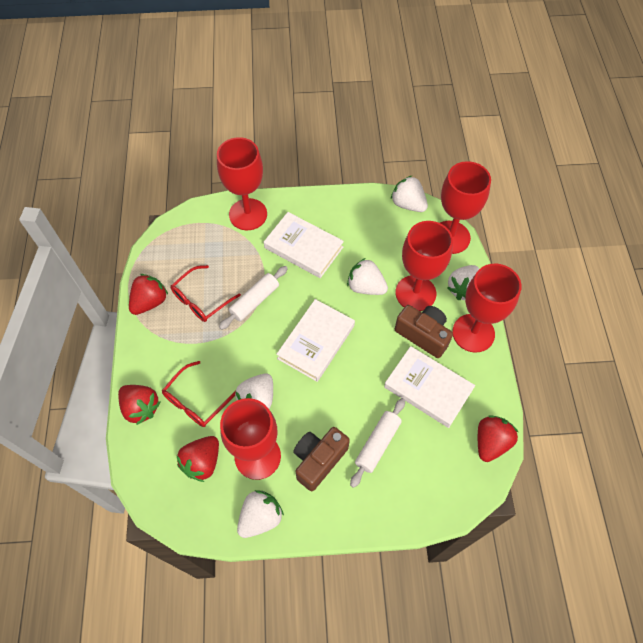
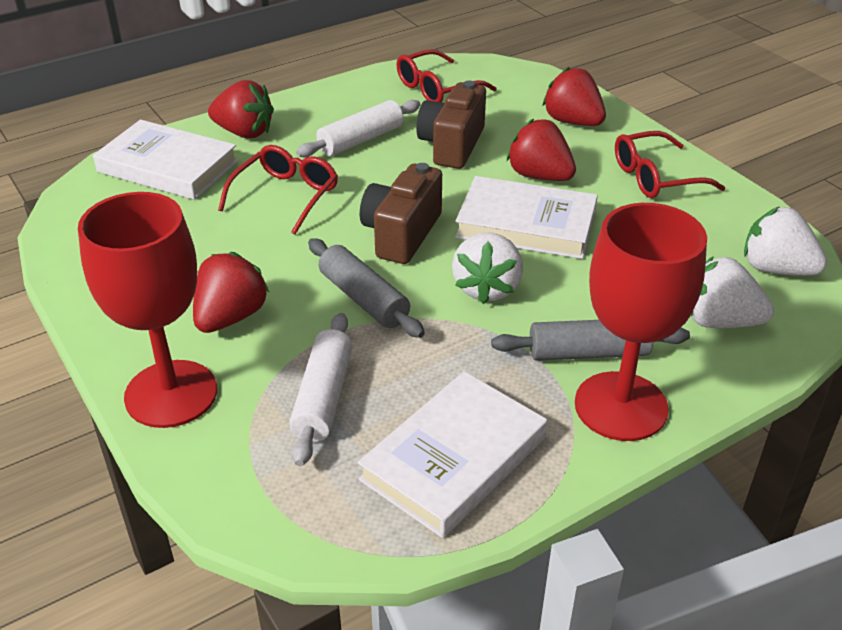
grey rolling pin: none = 0 -> [308,238,425,338] [491,320,690,361] = 2
red glasses: [162,361,236,427] [171,265,241,322] = 2 -> [218,145,338,234] [396,49,497,102] [615,131,726,198] = 3
red goblet: [217,137,267,230] [220,398,281,480] [395,221,453,311] [440,161,491,254] [452,263,522,352] = 5 -> [78,192,217,428] [575,203,707,441] = 2
white strawberry: [235,373,273,409] [237,490,284,538] [347,258,388,295] [391,176,428,212] [447,265,479,300] = 5 -> [452,233,523,304] [691,256,774,328] [744,207,827,276] = 3

